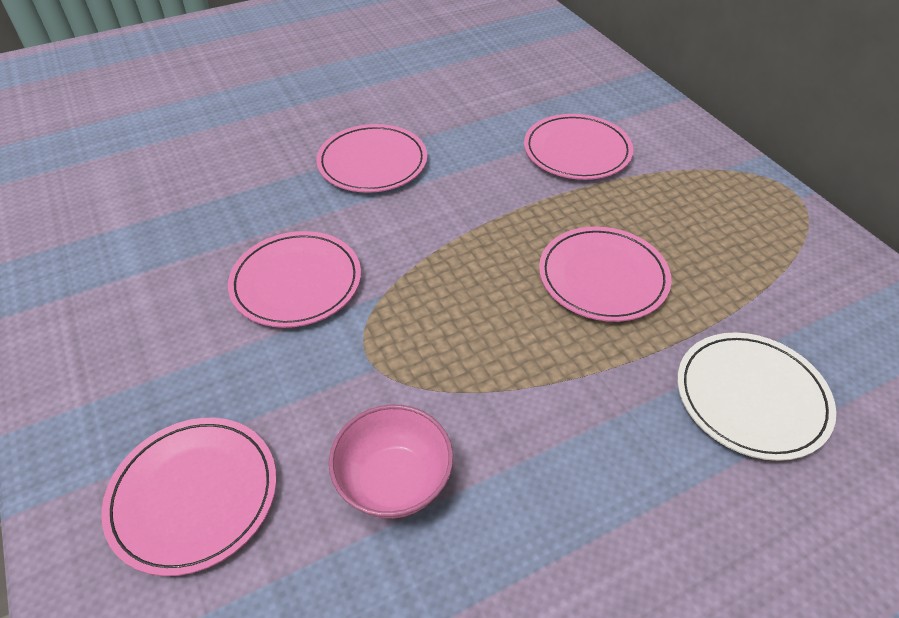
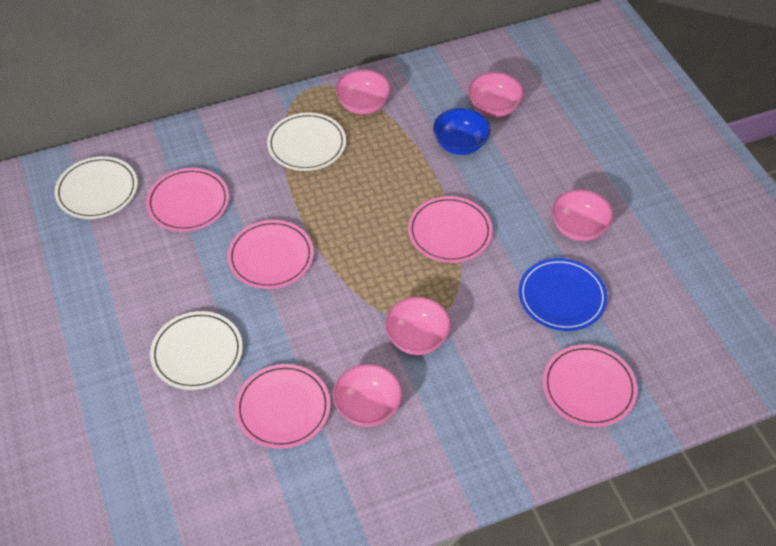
blue bowl: none = 0 -> [433,108,490,155] = 1
blue plate: none = 0 -> [519,258,608,331] = 1
pink bowl: [329,405,453,519] = 1 -> [333,364,402,427] [335,69,391,114] [385,297,451,355] [468,72,524,117] [552,189,613,241] = 5
white plate: [677,332,836,461] = 1 -> [55,156,138,219] [150,311,243,390] [267,112,346,171] = 3

